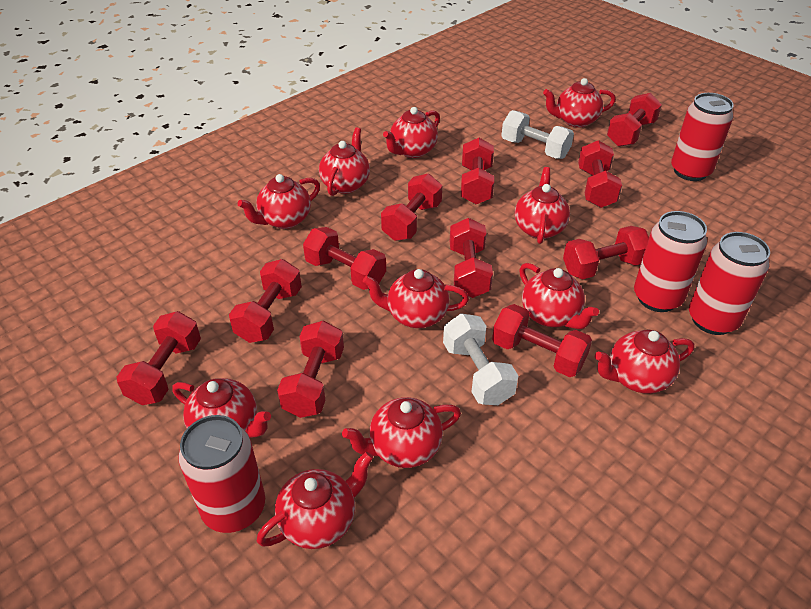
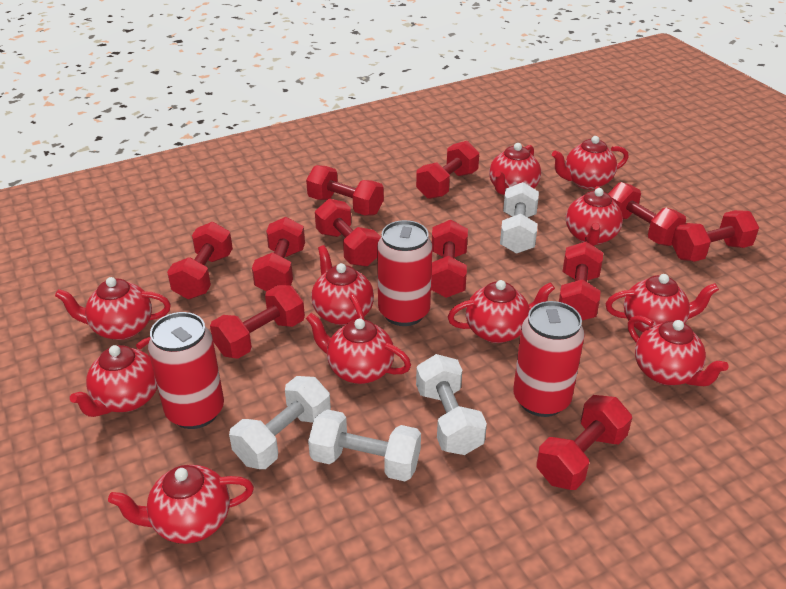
red can: [178,415,265,533] [634,211,707,312] [671,93,734,181] [689,232,770,335] = 4 -> [148,312,224,429] [377,220,433,326] [513,301,585,417] = 3
white dumbbell: [443,313,518,405] [501,110,574,159] = 2 -> [229,376,331,469] [308,409,421,482] [416,354,487,455] [500,182,539,254] = 4

